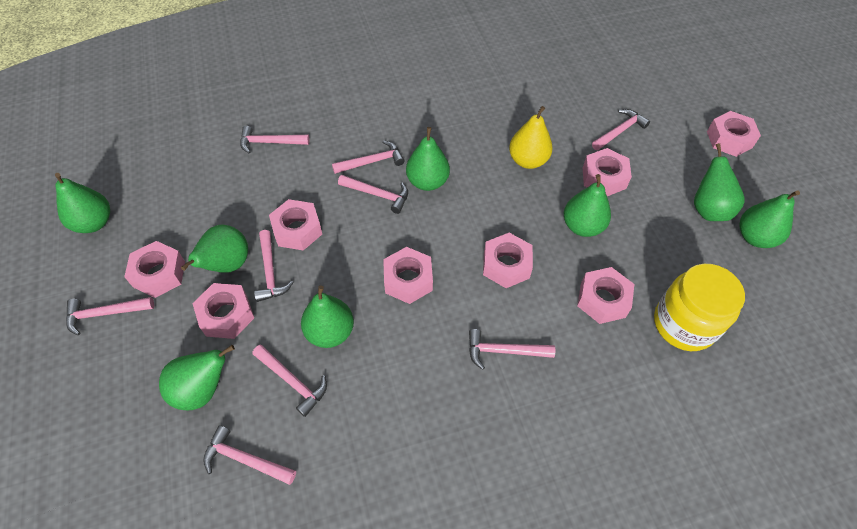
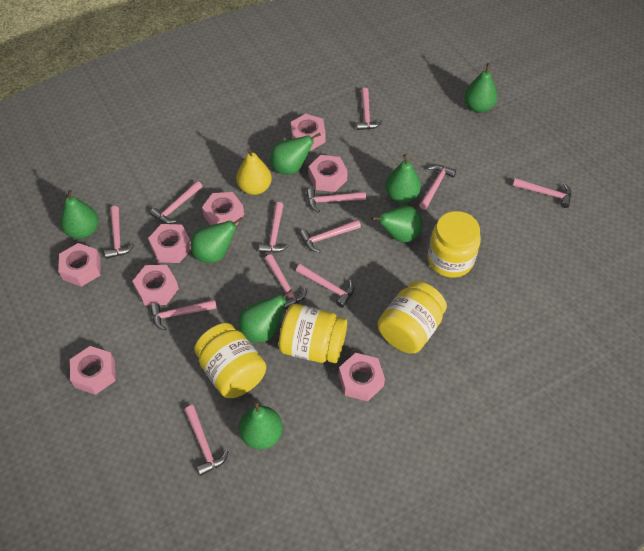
pink hammer: [66,297,154,335] [203,425,296,485] [240,126,310,153] [252,345,327,417] [254,230,294,302] [332,140,404,174] [338,175,408,214] [469,329,555,370] [592,109,650,150] = 9 -> [104,206,134,259] [150,181,202,224] [150,299,217,331] [185,405,229,476] [259,202,289,253] [265,254,307,310] [296,264,354,308] [299,220,361,252] [307,188,366,212] [357,88,382,130] [419,165,456,209] [513,178,571,208] = 12
yellow jar: [654,264,745,351] = 1 -> [194,323,267,398] [279,304,347,363] [377,281,447,353] [427,211,481,278] = 4

